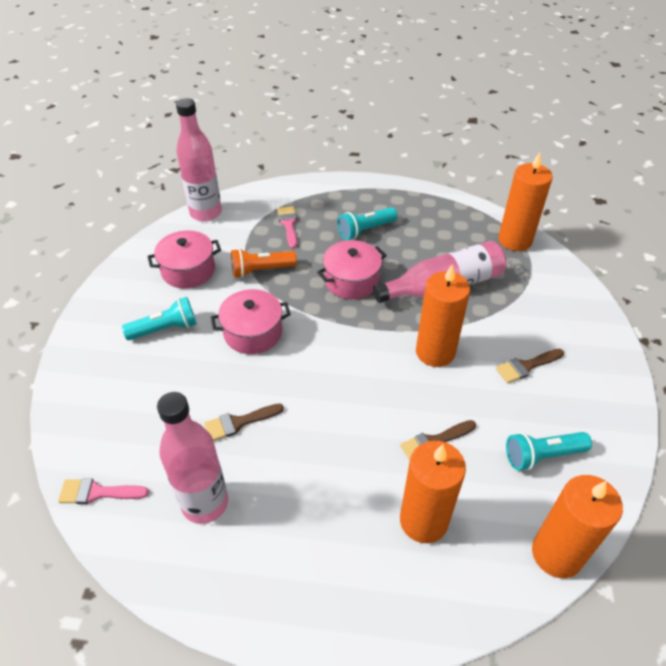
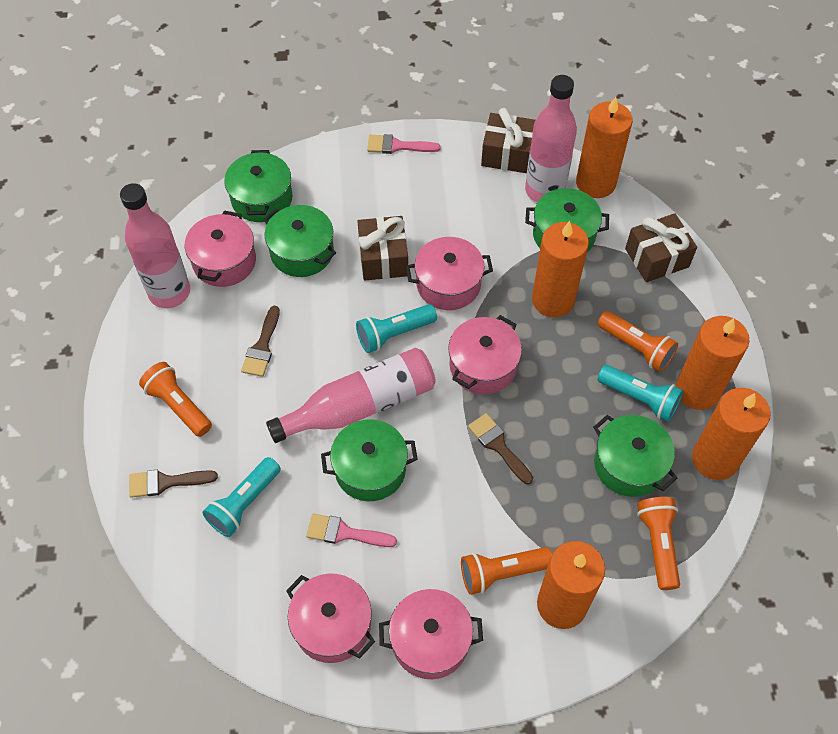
brown gift: none = 0 -> [357,216,408,281] [481,108,536,173] [625,213,697,282] = 3
green pot: none = 0 -> [224,150,292,222] [263,205,336,277] [321,419,418,501] [525,188,609,252] [593,415,677,497] = 5
orange candle: [400,441,466,543] [416,264,470,367] [498,152,553,251] [532,475,623,578] = 4 -> [532,221,589,318] [537,541,605,629] [576,97,633,198] [676,316,749,410] [692,388,771,480] = 5
orange flashlight: [231,248,297,278] = 1 -> [139,362,212,437] [461,547,552,595] [597,311,678,372] [637,497,680,590] = 4
pink pot: [147,230,221,288] [211,289,291,354] [317,240,387,299] = 3 -> [185,211,256,287] [286,573,375,663] [379,589,483,679] [406,237,493,310] [448,315,522,394] = 5

